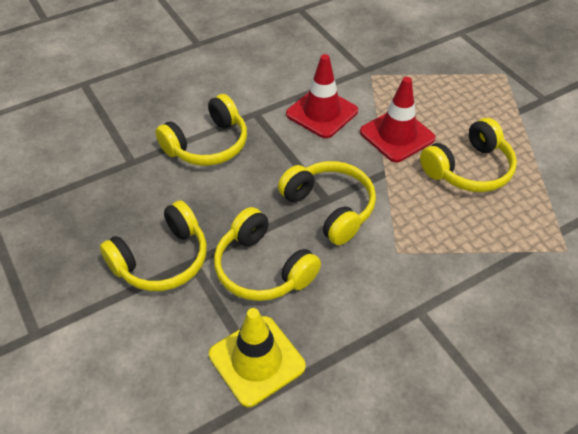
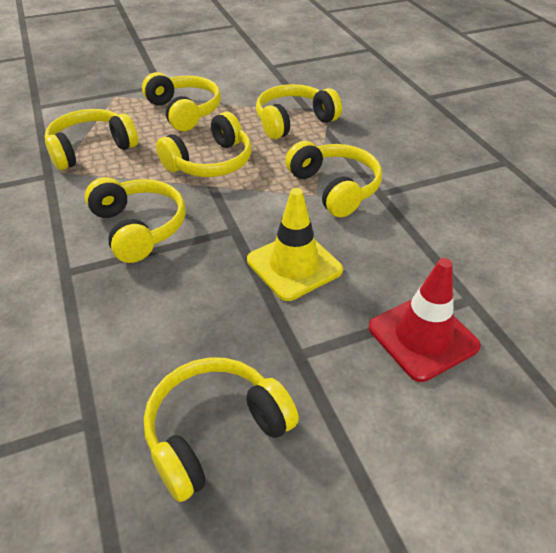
red traffic cone: [286,54,358,138] [360,77,436,162] = 2 -> [368,258,481,382] = 1
yellow headphones: [100,200,207,291] [155,94,247,166] [214,207,321,301] [278,161,376,245] [420,118,517,192] = 5 -> [45,109,138,170] [85,177,185,263] [142,72,221,131] [144,357,299,502] [156,112,252,177] [256,84,342,139] [285,141,382,217] = 7

